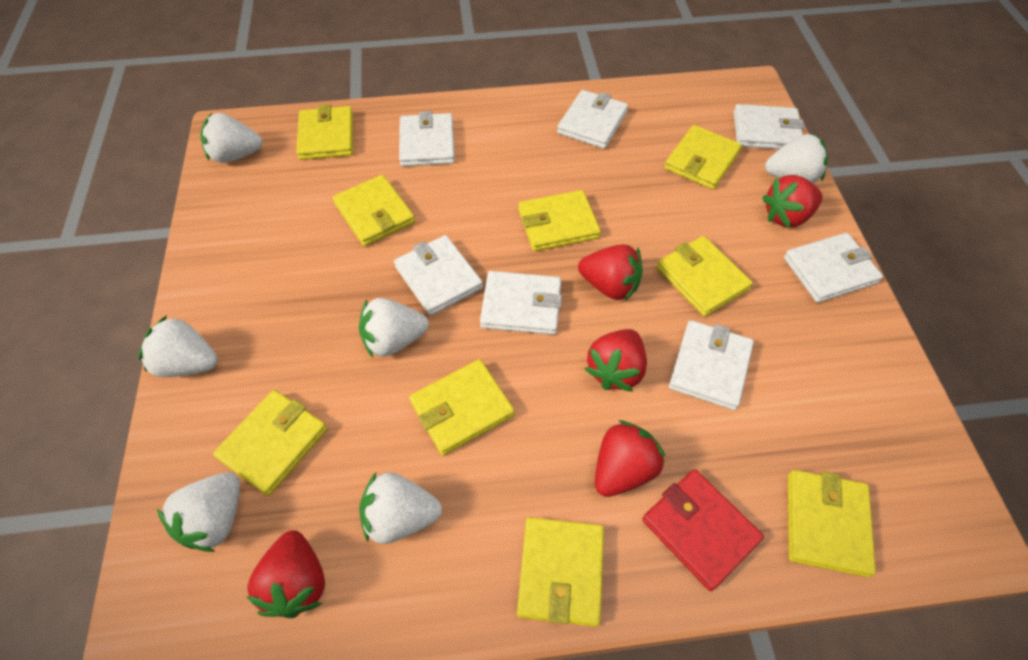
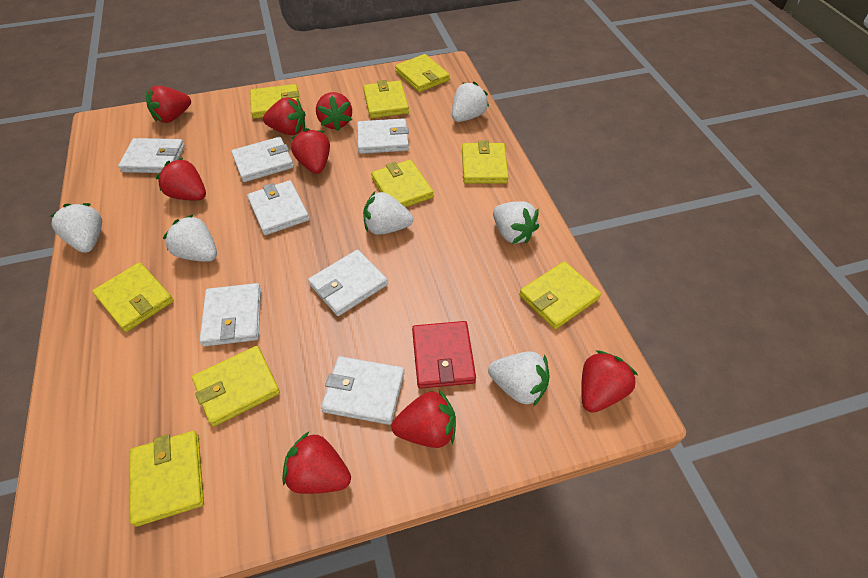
red strawberry: [247,530,325,618] [578,245,643,301] [585,329,647,392] [595,420,665,497] [762,175,823,228] = 5 -> [146,85,191,123] [156,158,206,200] [263,97,306,135] [282,432,351,494] [291,128,330,174] [316,92,352,131] [392,390,456,448] [581,350,638,413] = 8

